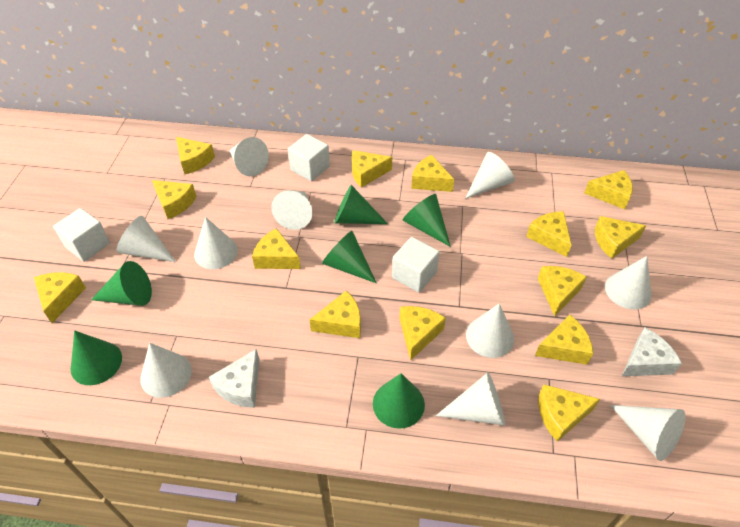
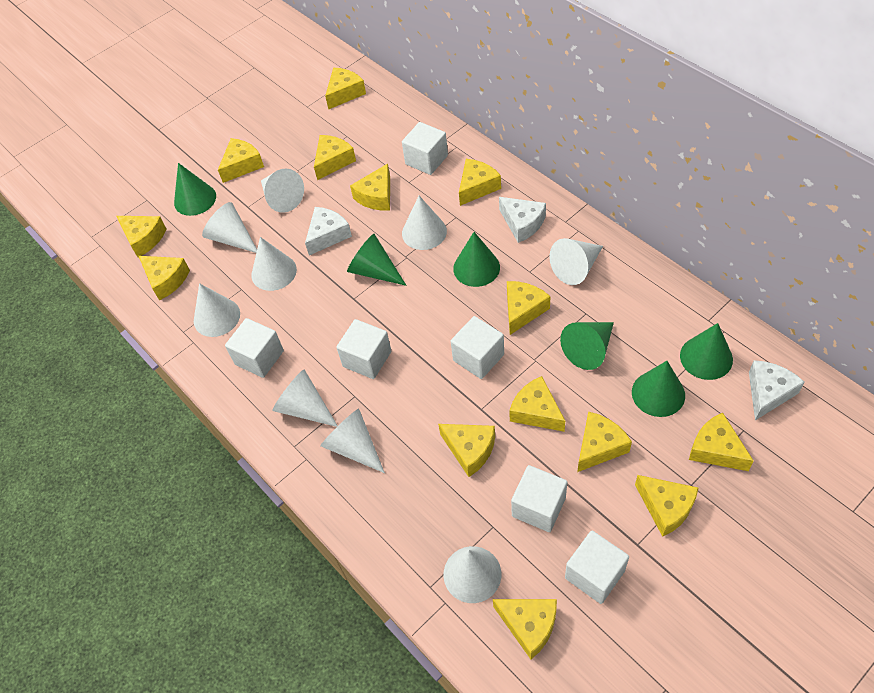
white cheese: [209,349,260,408] [622,328,682,376] = 2 -> [305,207,352,255] [499,197,546,243] [749,360,805,420] = 3
white cone: [117,216,176,262] [140,343,192,398] [194,217,238,269] [229,137,269,176] [271,190,313,230] [436,372,505,426] [465,152,515,199] [466,303,514,358] [605,256,652,309] [610,405,686,461] = 10 -> [194,283,240,337] [202,202,257,253] [251,237,297,291] [261,168,304,213] [272,369,338,427] [320,409,385,473] [402,196,447,250] [443,546,501,603] [549,238,603,285] = 9
white cube: [53,208,110,262] [288,134,330,181] [392,237,440,293] = 3 -> [225,318,284,378] [336,319,391,379] [402,122,448,175] [451,316,504,379] [511,465,567,532] [565,530,629,604] = 6

